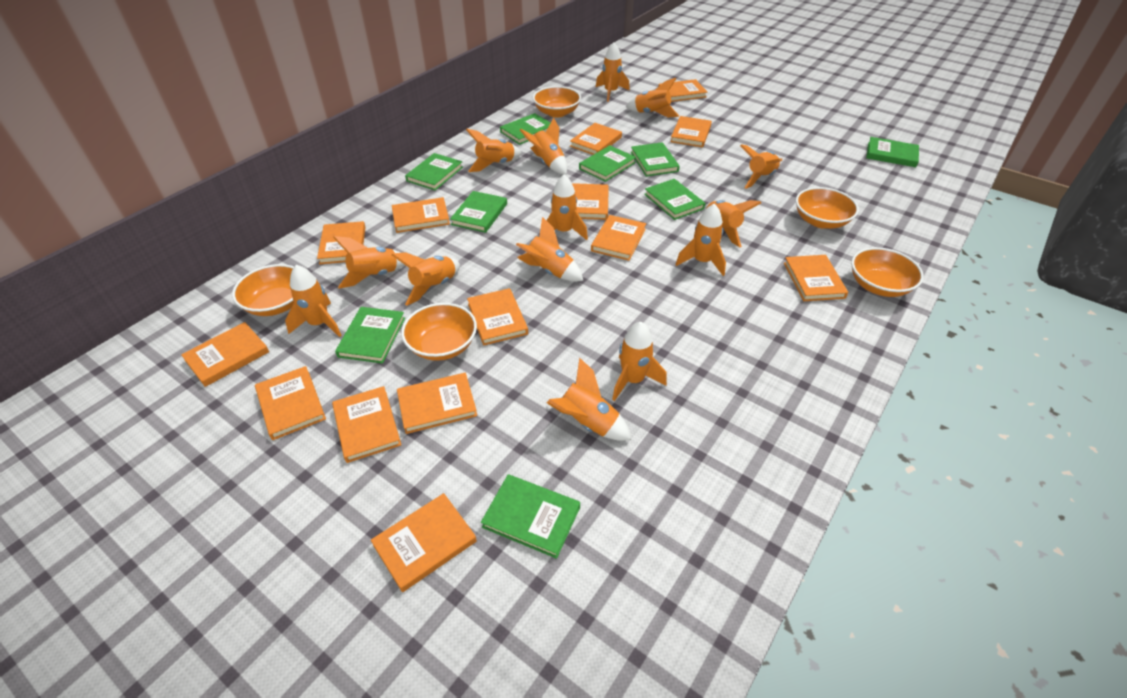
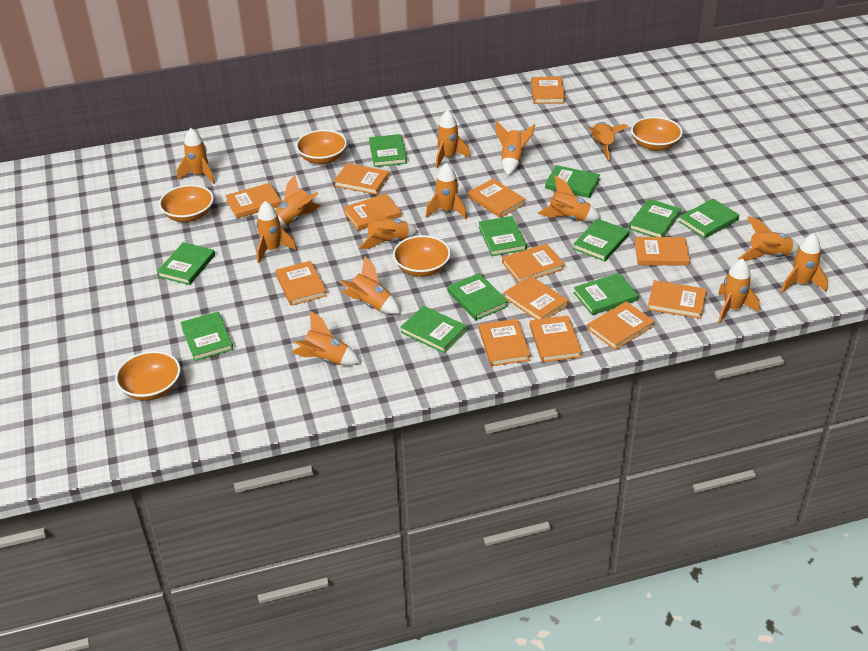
green book: [335,307,405,364] [405,153,463,190] [450,191,507,233] [481,474,580,559] [500,113,550,145] [579,145,636,182] [631,142,680,176] [644,179,706,220] [866,137,919,167] = 9 -> [157,242,215,285] [180,312,233,361] [369,134,407,167] [400,306,467,353] [447,273,508,320] [478,216,527,256] [545,165,600,198] [573,219,629,262] [573,273,639,315] [629,199,681,237] [678,199,739,239] = 11
orange book: [181,322,269,387] [255,366,326,440] [317,221,366,264] [332,386,401,463] [371,493,477,592] [392,197,450,233] [397,373,477,434] [467,288,528,346] [570,123,622,155] [572,183,609,220] [591,215,646,261] [658,79,707,102] [670,116,712,147] [784,255,848,301] = 14 -> [225,183,281,218] [275,261,327,306] [334,163,389,195] [343,194,402,231] [468,179,525,218] [479,319,531,366] [502,243,565,283] [504,276,568,319] [530,315,582,362] [531,76,565,104] [587,301,654,350] [635,237,690,266] [647,280,707,319] = 13

